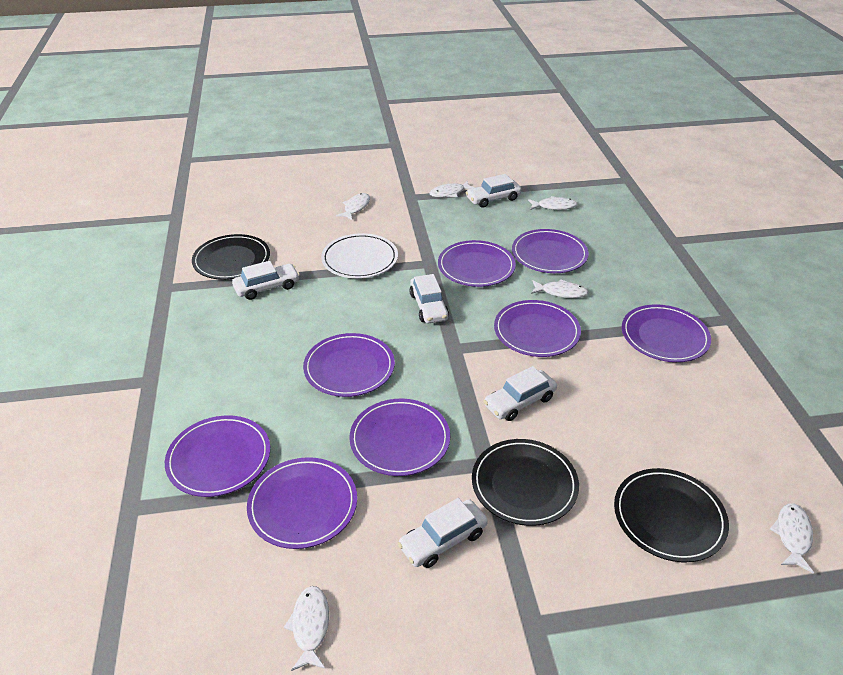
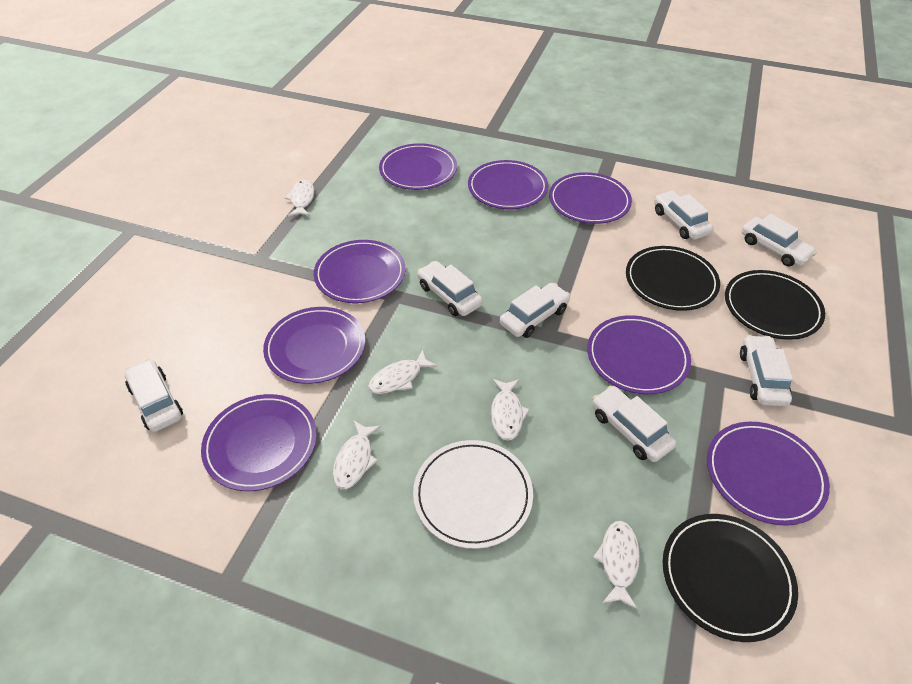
white car: [232,261,300,300] [398,498,488,568] [409,274,449,323] [466,174,521,208] [483,366,557,421] = 5 -> [124,359,183,432] [417,261,483,316] [500,283,571,338] [592,386,676,462] [654,191,713,240] [740,335,793,406] [741,214,817,266] = 7
white fish: [284,586,329,671] [336,193,370,220] [429,181,474,197] [528,196,577,210] [531,279,588,298] [770,503,814,573] = 6 -> [284,180,314,217] [333,421,381,489] [368,349,438,394] [491,379,530,441] [593,521,640,609] = 5

